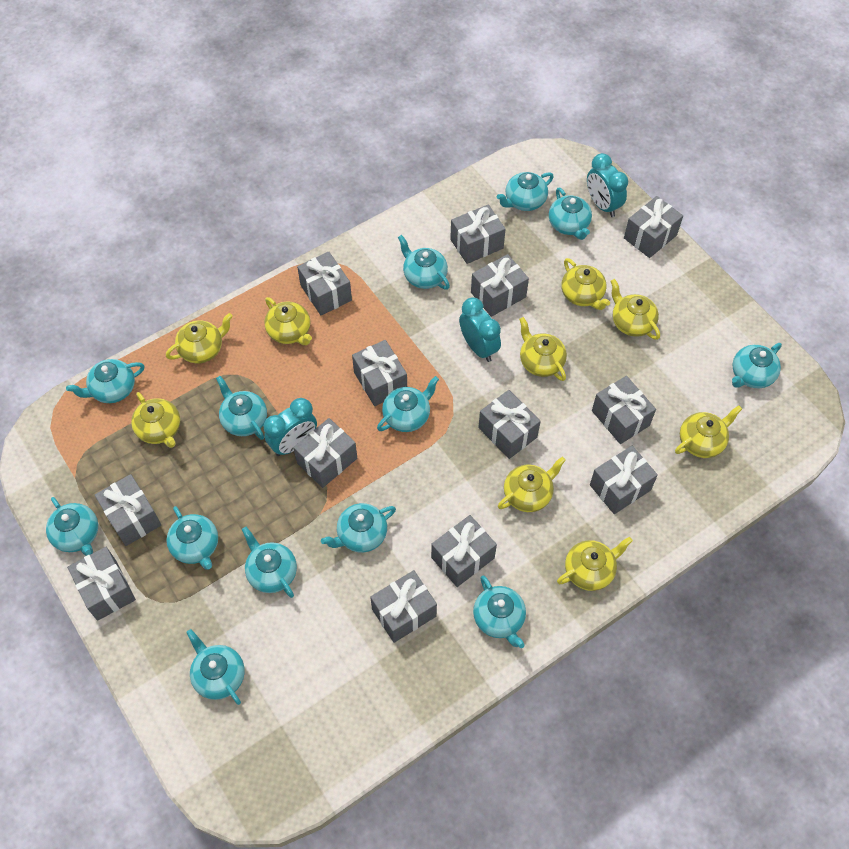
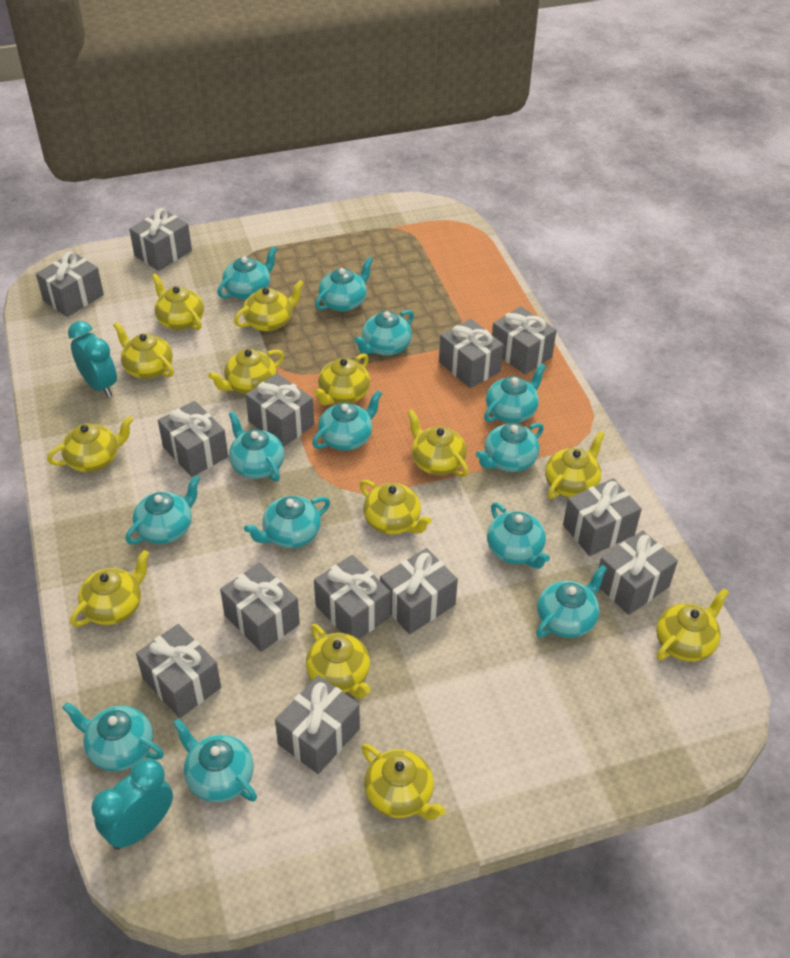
turquoise clock: [263,398,317,456] [459,298,501,362] [587,153,628,217] = 3 -> [68,321,117,397] [91,758,173,850] = 2
yellow teapot: [131,392,180,448] [166,313,233,363] [264,297,312,345] [498,457,566,512] [519,317,567,381] [557,537,633,591] [561,258,610,310] [611,279,660,340] [675,405,742,458] = 9 -> [47,416,133,472] [70,550,150,627] [113,322,174,379] [152,273,204,330] [208,349,284,394] [234,280,304,332] [306,624,371,699] [314,353,370,405] [360,480,432,535] [361,744,446,820] [407,410,468,477] [545,431,605,499] [656,588,729,662] = 13

